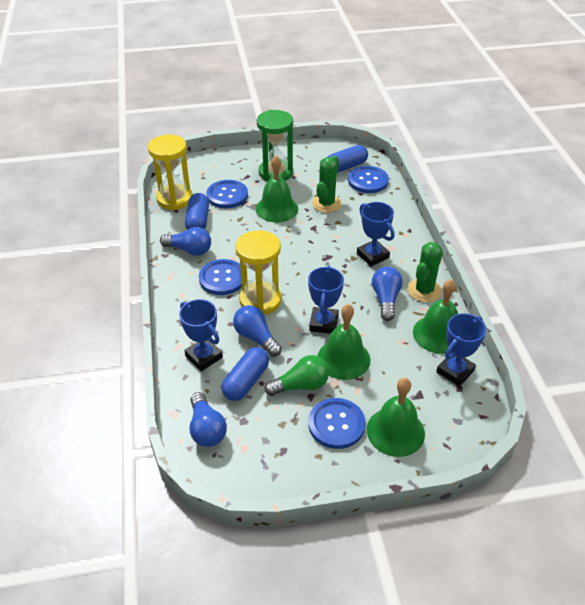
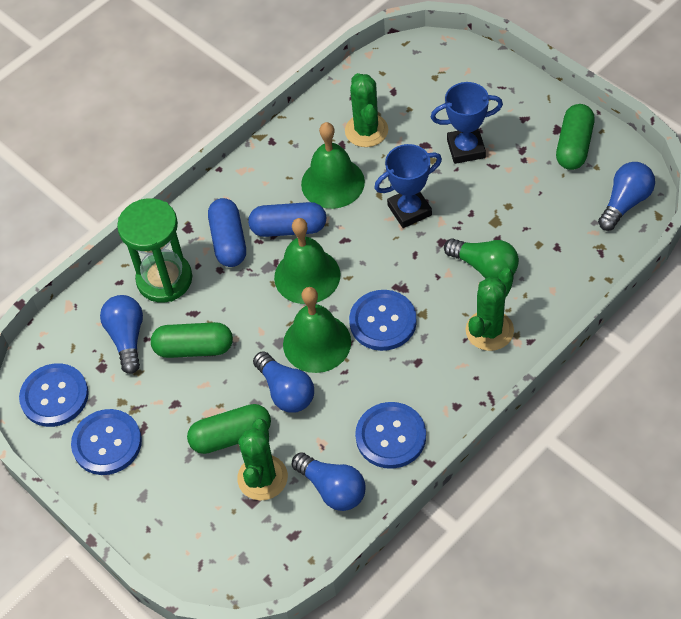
blue capsule: [185,193,209,230] [221,347,269,401] [328,145,368,173] = 3 -> [208,198,246,267] [248,202,326,237] = 2
blue trophy: [179,299,223,371] [308,266,344,334] [357,202,394,266] [436,313,486,386] = 4 -> [374,144,442,228] [431,82,503,164] = 2
green bell: [256,156,298,223] [318,304,371,380] [367,378,425,457] [413,279,458,354] = 4 -> [274,218,340,304] [283,287,351,373] [301,122,365,209] = 3
green cactus: [312,156,342,213] [407,242,443,302] = 2 -> [237,419,288,500] [345,73,388,147] [466,268,514,351] = 3
green capsule: none = 0 -> [151,322,233,358] [187,404,271,454] [556,104,595,170] = 3
yellow hourglass: [148,135,193,210] [235,230,282,315] = 2 -> none = 0

